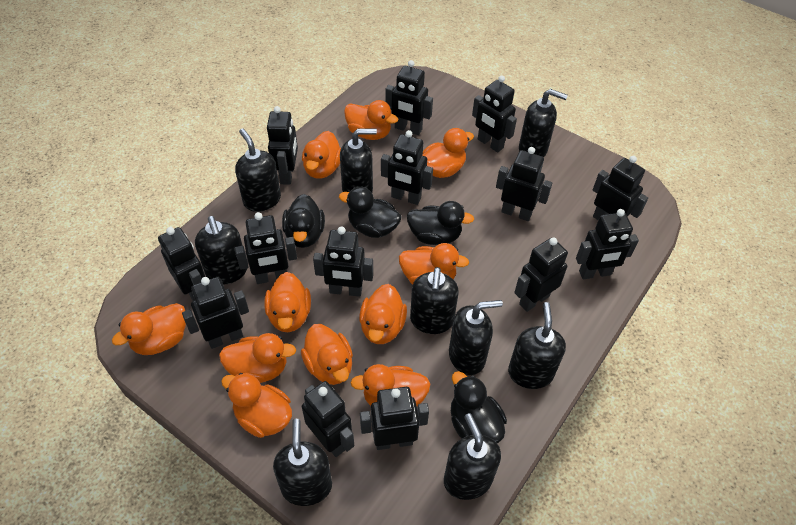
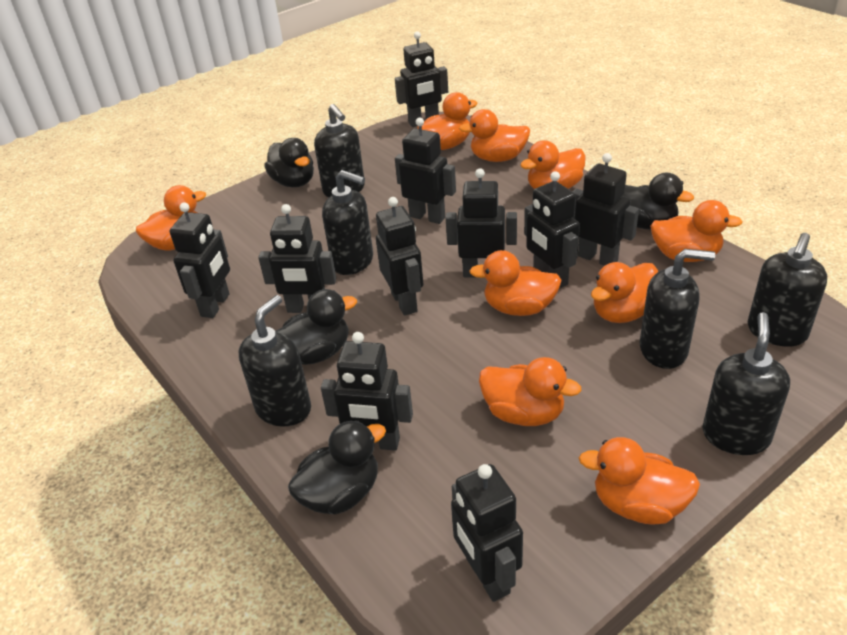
black robot: [158,227,205,301] [182,277,249,349] [235,212,297,284] [267,106,298,185] [302,381,354,457] [313,226,373,297] [360,387,429,450] [381,130,433,205] [385,60,433,135] [472,75,517,152] [496,147,552,221] [514,237,568,312] [576,209,639,279] [593,156,648,220] = 14 -> [170,202,230,318] [258,204,336,313] [321,332,413,451] [376,197,424,316] [395,31,448,127] [395,117,456,224] [446,168,517,277] [451,464,523,602] [524,171,580,289] [572,153,639,266] = 10
black soap dispenser: [195,216,247,285] [235,129,281,212] [273,419,332,506] [340,129,377,192] [410,267,459,334] [444,413,501,500] [449,300,503,375] [508,302,566,389] [519,89,568,157] = 9 -> [239,295,311,426] [314,104,365,197] [322,170,373,275] [639,249,715,369] [702,312,790,455] [748,233,827,347] = 6
orange duck: [112,303,186,355] [219,333,296,383] [221,373,292,438] [264,272,311,332] [301,324,353,385] [302,131,341,179] [344,100,398,140] [351,364,430,406] [359,284,407,344] [399,243,469,284] [422,128,474,178] = 11 -> [136,185,206,251] [417,92,478,150] [459,109,530,162] [469,250,562,316] [479,357,581,426] [520,140,586,189] [579,437,700,525] [591,262,658,323] [650,200,743,262] = 9

